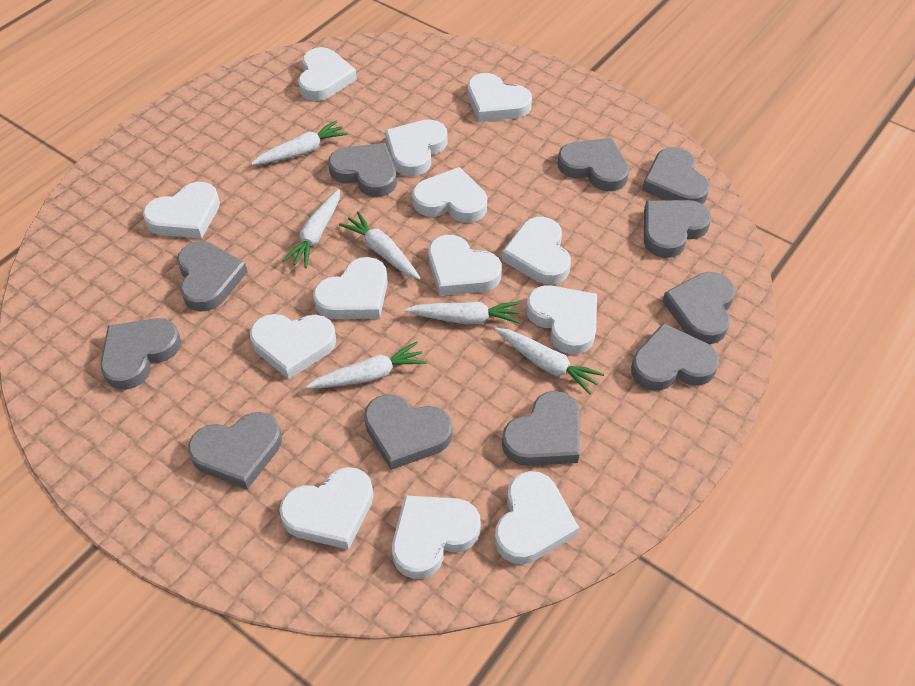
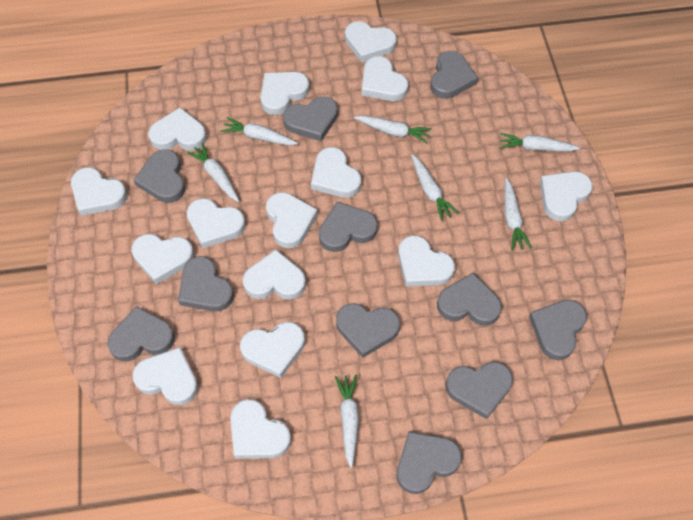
white carrot: [251,120,348,165] [282,189,340,268] [306,342,427,389] [339,212,421,280] [405,301,521,324] [495,328,604,394] = 6 -> [187,143,239,202] [221,117,298,146] [335,375,359,468] [354,115,432,143] [411,154,458,221] [500,133,580,152] [504,178,532,250] = 7
white heart: [143,182,220,239] [250,314,336,379] [279,467,374,550] [298,47,357,101] [313,257,388,319] [385,120,448,177] [392,495,481,579] [412,167,487,223] [428,235,502,296] [468,73,532,122] [495,471,579,564] [502,217,571,285] [526,285,597,354] = 13 -> [71,167,127,216] [131,234,194,285] [132,347,198,405] [148,107,207,151] [186,198,246,248] [230,399,291,459] [240,322,305,378] [243,249,306,300] [260,72,309,115] [266,192,318,248] [311,147,361,198] [345,21,397,63] [361,56,408,101] [398,235,455,286] [540,171,593,221] = 15

